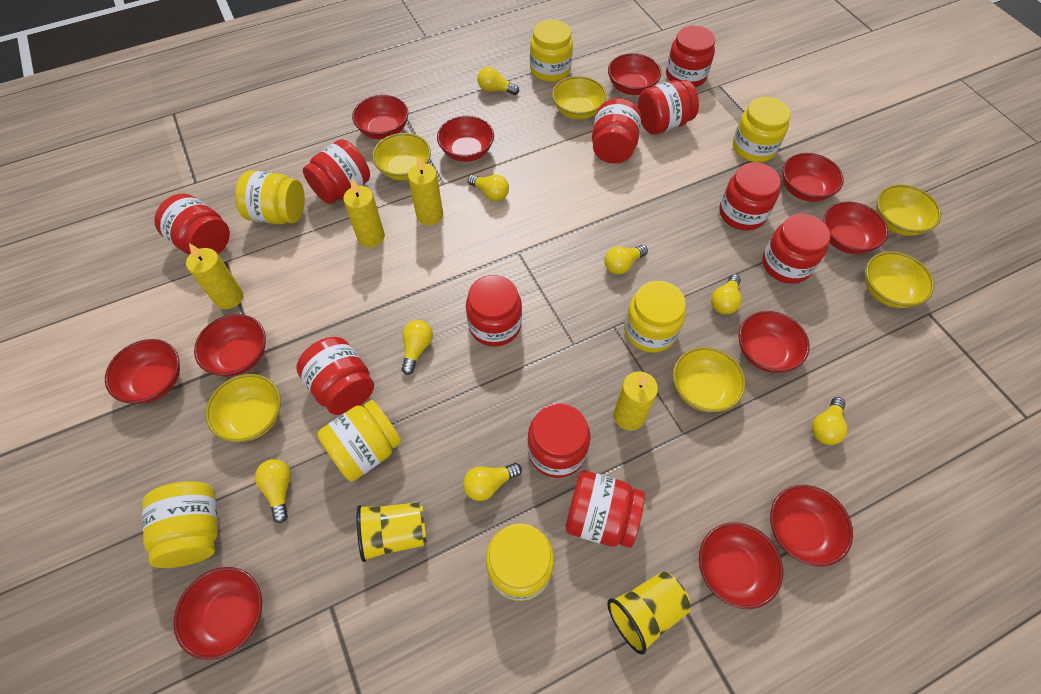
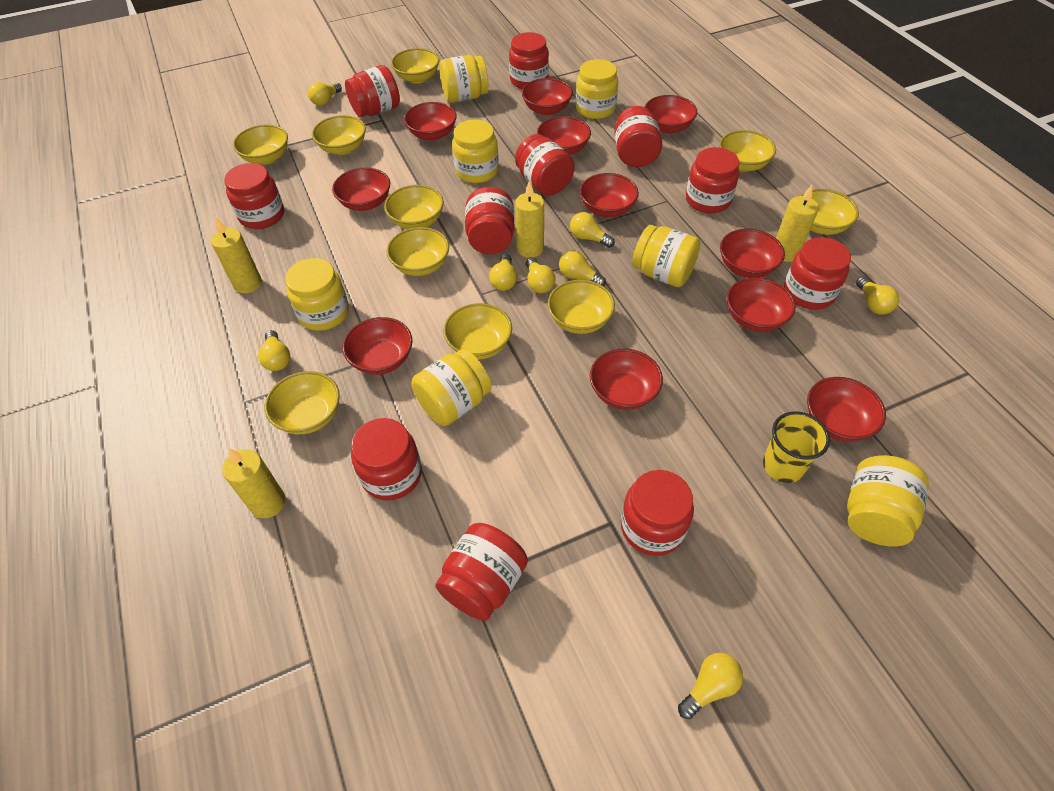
yellow bowl: [205,374,281,442] [372,133,431,180] [552,76,607,119] [673,347,746,412] [865,251,934,308] [876,185,941,236] = 6 -> [233,124,288,165] [265,371,340,434] [312,115,366,155] [384,185,444,229] [387,227,449,276] [391,48,439,84] [443,303,512,360] [548,280,615,334] [719,130,776,171] [800,189,859,235] = 10
yellow cup: [357,502,427,562] [607,571,691,655] = 2 -> [763,411,830,483] = 1

